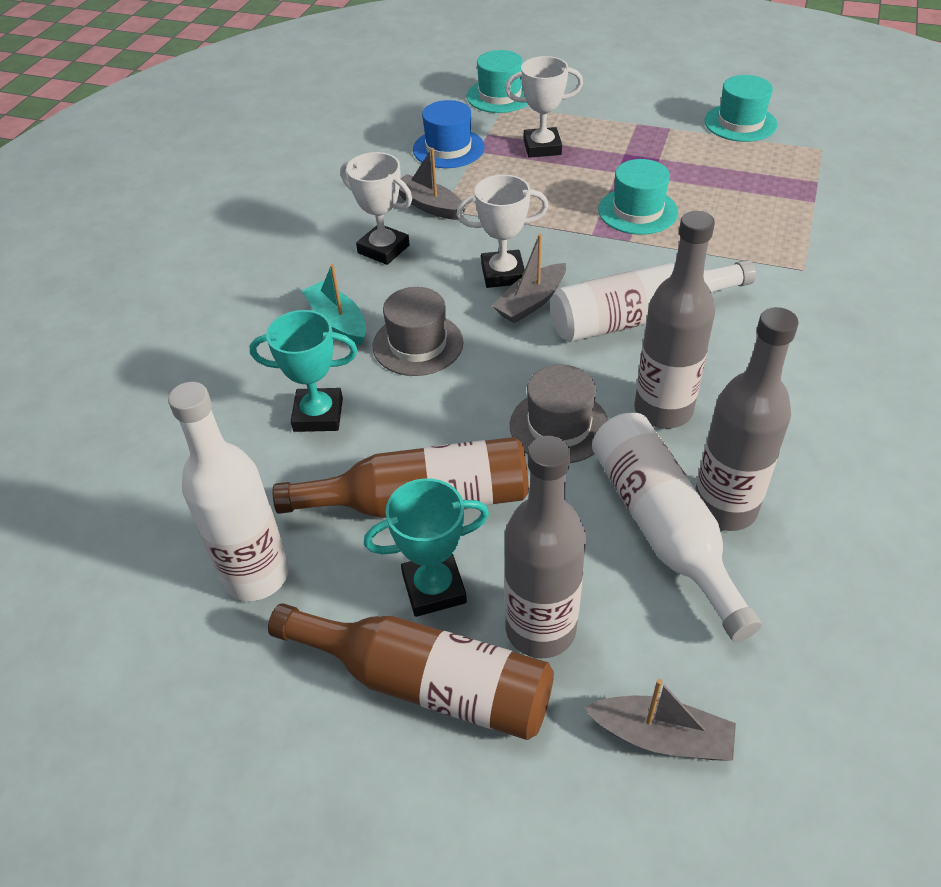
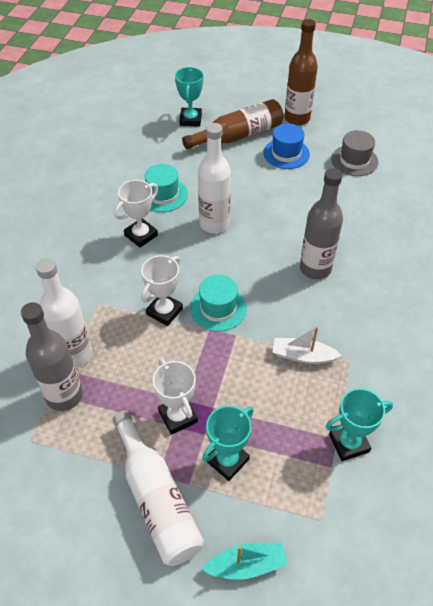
grey boat: [399,148,465,220] [492,234,566,324] [584,679,736,761] = 3 -> none = 0
grey bottle: [504,436,586,658] [634,211,715,429] [695,307,799,531] = 3 -> [21,302,83,411] [300,168,343,279] = 2
grey hat: [373,287,463,376] [510,365,609,463] = 2 -> [331,130,379,176] = 1
turquoise hat: [467,50,528,113] [598,159,678,235] [704,75,777,142] = 3 -> [145,164,188,212] [190,275,247,332] = 2
turquoise trophy: [250,310,358,432] [364,478,489,617] = 2 -> [175,67,203,127] [202,406,253,481] [326,388,393,461] = 3
white boat: none = 0 -> [273,327,342,364] = 1

